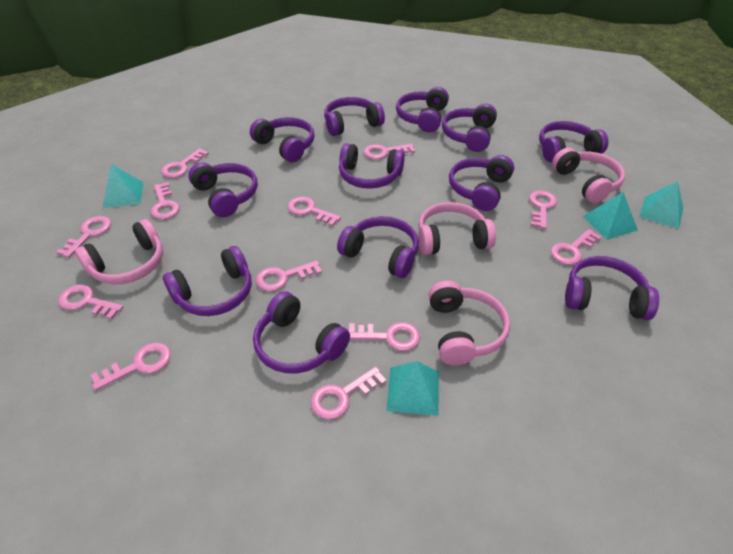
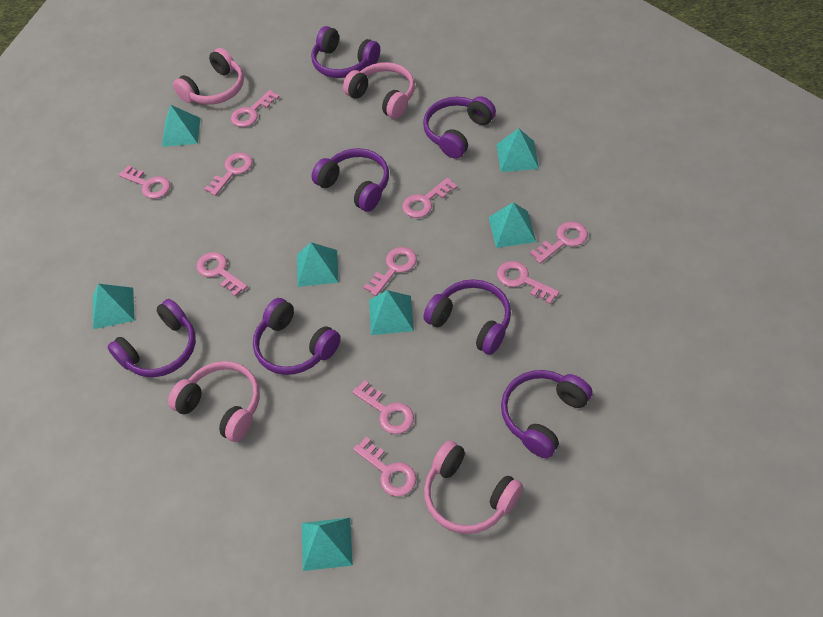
pink key: [56,216,111,258] [58,285,123,320] [91,343,171,391] [151,183,180,219] [161,148,209,178] [255,261,322,291] [287,197,341,226] [311,366,387,419] [349,322,421,351] [363,144,415,160] [529,191,557,229] [551,229,602,265] = 12 -> [119,165,170,199] [196,252,248,297] [204,153,253,196] [231,90,280,127] [352,380,414,434] [353,437,417,496] [364,247,417,296] [402,177,457,218] [497,261,559,304] [530,221,588,264] = 10
purple headphones: [163,246,252,316] [188,163,258,217] [250,117,315,162] [253,291,350,373] [324,97,385,136] [337,216,419,278] [339,143,405,189] [396,87,449,132] [442,104,497,152] [449,155,514,211] [539,121,608,162] [565,256,659,320] = 12 -> [107,299,196,377] [253,298,341,375] [311,26,380,78] [312,148,389,212] [423,96,496,159] [424,279,511,355] [501,370,593,458] = 7
turquoise pyramid: [102,164,144,208] [387,361,439,416] [582,192,638,240] [639,181,683,229] = 4 -> [93,284,135,329] [162,105,200,147] [297,242,338,287] [302,518,353,571] [369,290,414,335] [489,202,536,248] [497,128,539,172] = 7

